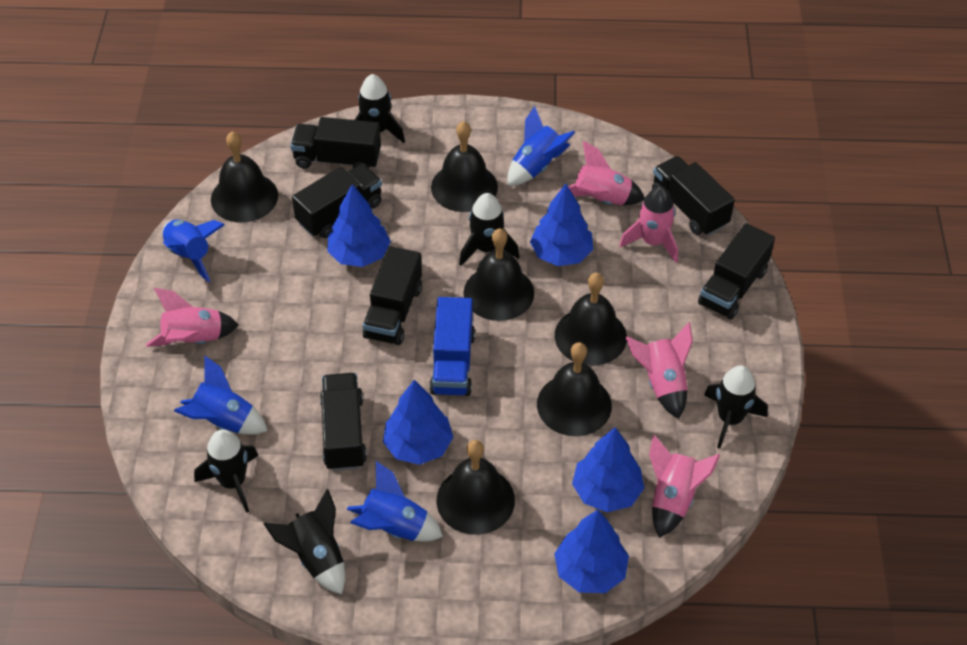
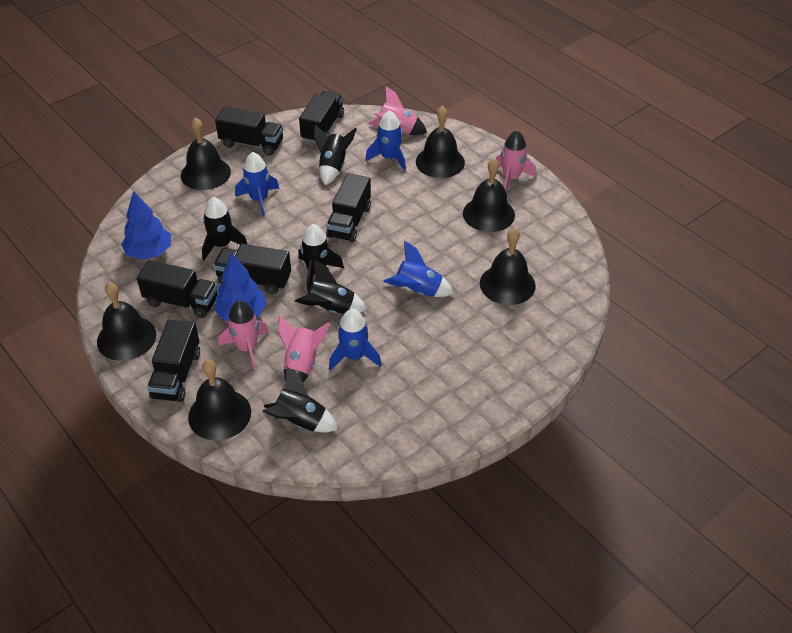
blue tree: [327,184,391,267] [383,380,453,465] [530,184,593,266] [554,509,629,593] [572,427,644,512] = 5 -> [121,191,171,260] [214,253,267,321] = 2
blue truck: [429,297,475,396] = 1 -> none = 0
pink rocket: [146,288,238,347] [559,141,645,205] [619,186,678,263] [626,322,693,419] [649,435,720,538] = 5 -> [218,301,269,370] [278,316,330,383] [368,86,427,135] [496,130,536,191] = 4

